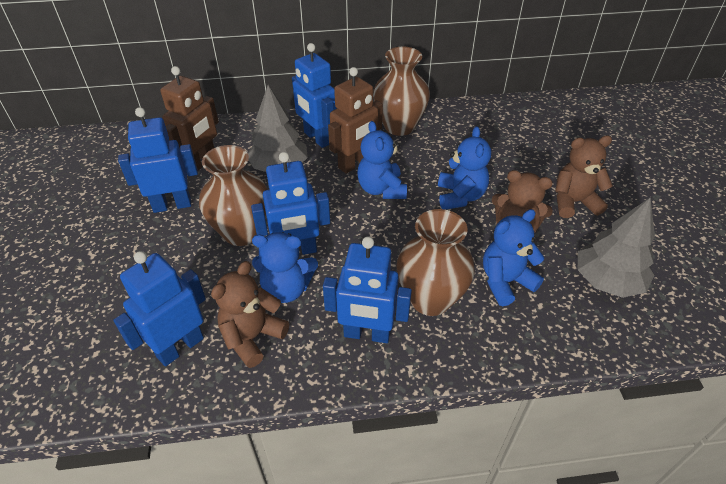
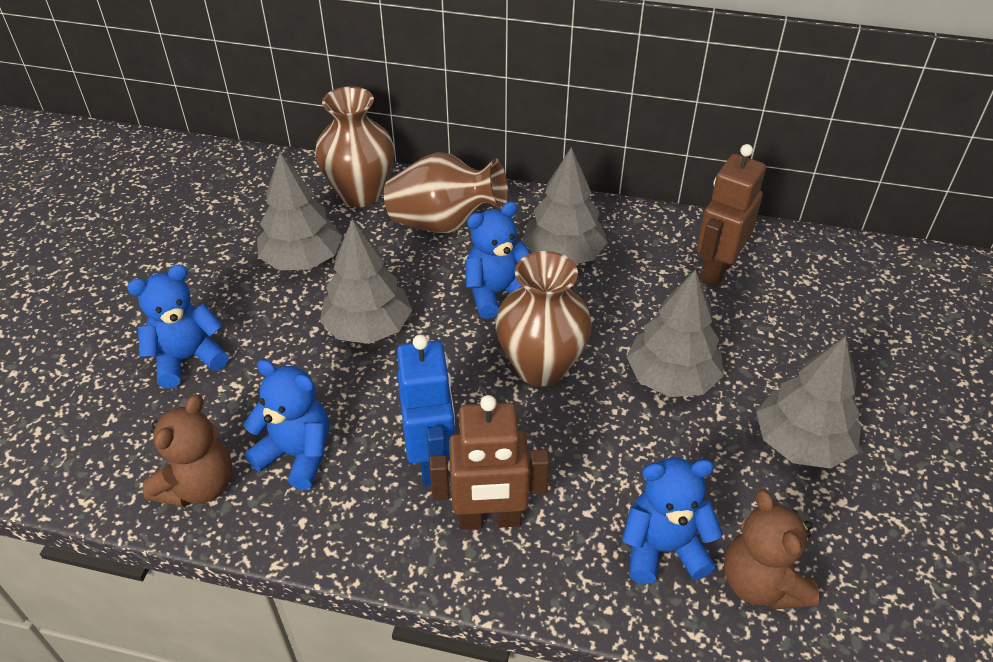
blue robot: [113,251,206,366] [118,107,198,213] [251,152,330,255] [292,43,337,148] [323,237,412,343] = 5 -> [397,335,455,486] = 1
brown teddy bear: [211,261,289,368] [492,170,553,233] [555,136,613,218] = 3 -> [143,394,232,507] [724,490,820,610] = 2
grey tree: [248,85,308,172] [578,197,655,298] = 2 -> [257,152,342,270] [320,219,412,344] [522,147,608,264] [627,269,724,397] [756,336,861,469] = 5

